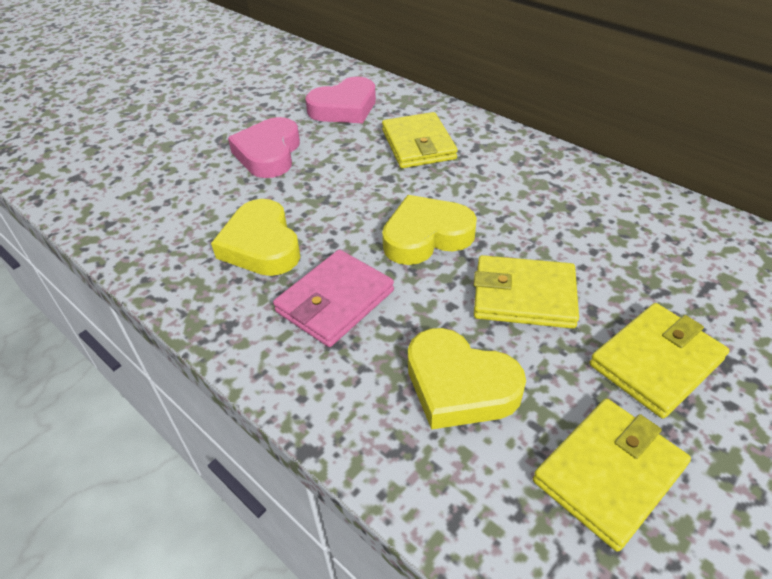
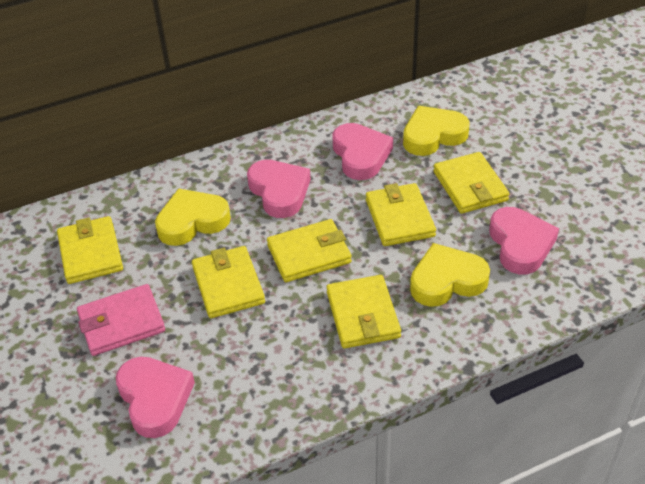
pink heart: [228,117,300,178] [305,77,376,123] = 2 -> [116,357,195,438] [247,160,311,218] [332,123,393,180] [489,207,559,274] = 4
yellow wallet: [382,112,458,168] [474,255,579,329] [533,399,691,552] [589,303,729,418] = 4 -> [57,216,123,284] [192,246,265,318] [267,219,352,282] [326,275,401,348] [366,183,436,246] [433,152,509,214] = 6

